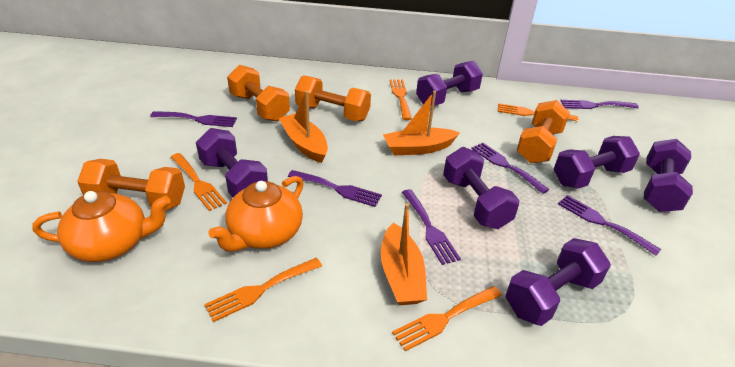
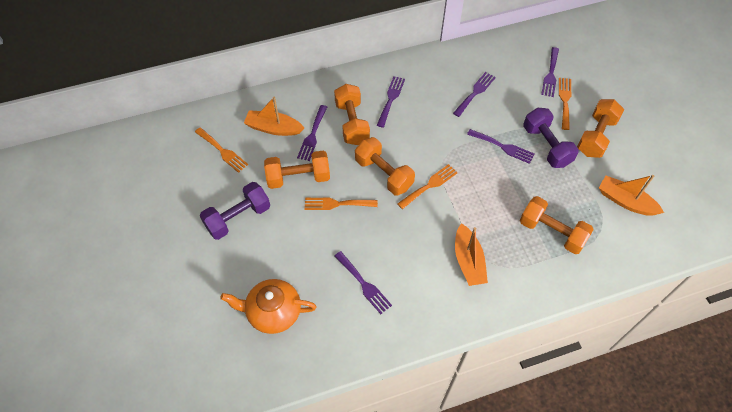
orange dumbbell: [77,159,185,211] [227,65,290,122] [295,75,371,121] [516,100,570,163] = 4 -> [264,151,330,189] [334,84,370,145] [355,137,415,195] [520,196,594,254] [577,99,624,158] = 5
orange fork: [171,153,227,211] [204,258,322,322] [390,80,412,120] [392,286,502,351] [498,103,579,122] = 5 -> [195,127,248,173] [305,198,378,210] [397,164,458,209] [559,78,572,130] = 4
orange teapot: [32,191,171,262] [208,176,304,252] = 2 -> [220,279,317,334] = 1
purple dumbbell: [196,128,268,197] [416,61,483,106] [443,147,520,229] [506,238,611,326] [553,136,640,189] [644,139,693,212] = 6 -> [200,182,270,240] [523,108,579,168] = 2

